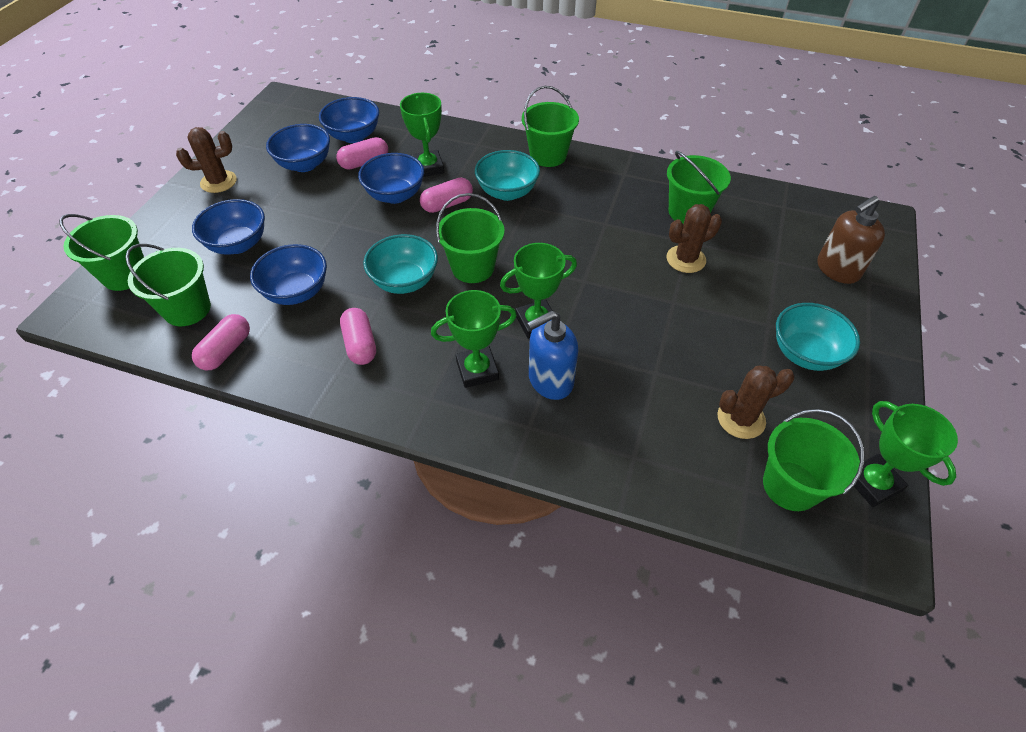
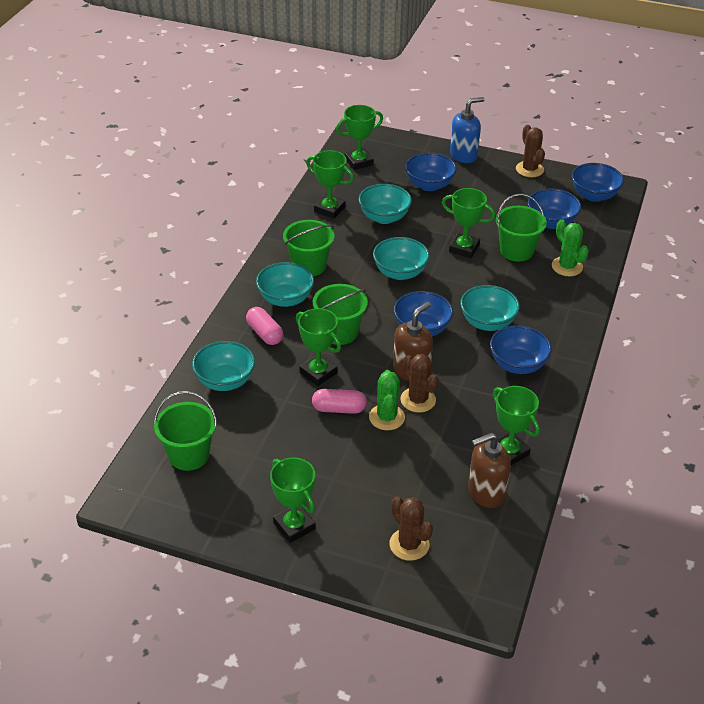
brown soap dispenser: [818,196,885,284] = 1 -> [393,302,433,381] [468,433,511,508] = 2
green bucket: [59,214,144,291] [125,244,211,326] [436,193,504,283] [522,86,579,167] [667,151,731,224] [763,409,865,511] = 6 -> [154,391,217,471] [283,220,335,277] [313,284,368,345] [496,194,547,262] = 4
green cactus: none = 0 -> [369,370,405,430] [552,219,589,276] = 2
green trophy: [400,93,444,177] [431,290,517,388] [500,243,577,339] [854,401,958,507] = 4 -> [270,457,316,543] [296,308,341,386] [306,150,354,219] [336,105,383,170] [442,188,495,258] [493,386,540,465] = 6
pink capsule: [192,314,250,370] [336,137,388,170] [340,308,376,365] [420,177,473,213] = 4 -> [246,307,283,345] [312,389,367,414] = 2
turquoise bowl: [363,234,438,294] [475,150,540,201] [776,303,860,371] = 3 -> [192,341,255,391] [256,262,314,307] [358,184,412,224] [373,237,429,280] [460,285,520,331] = 5

